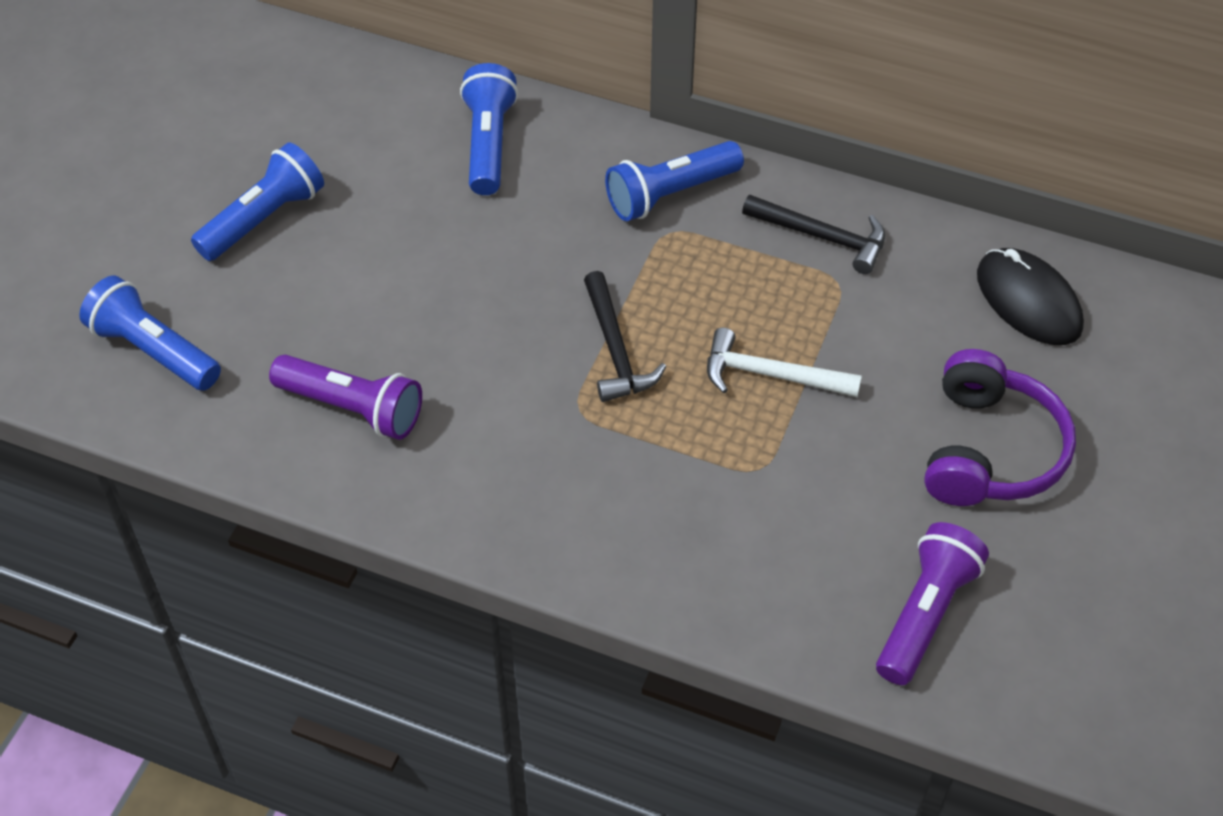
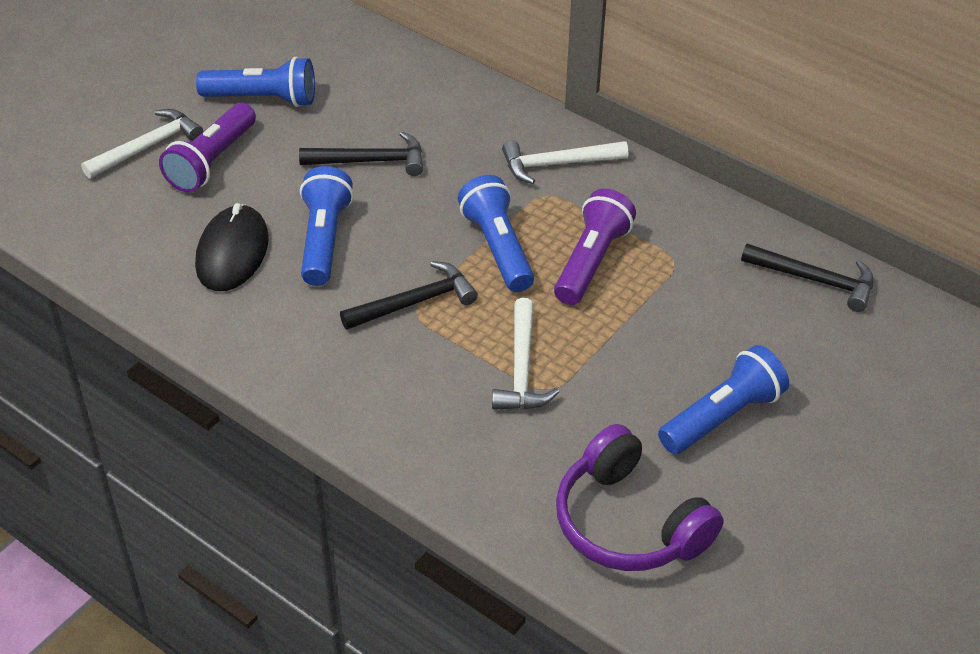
black hammer: [584,271,666,402] [742,195,885,274] = 2 -> [299,132,423,176] [340,261,478,330] [741,243,874,312] = 3
white hammer: [707,328,862,397] = 1 -> [81,109,203,179] [492,298,559,410] [502,141,628,184] = 3

